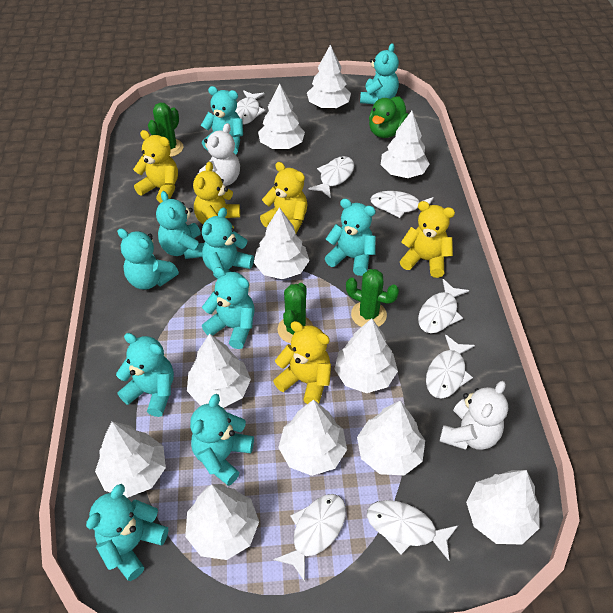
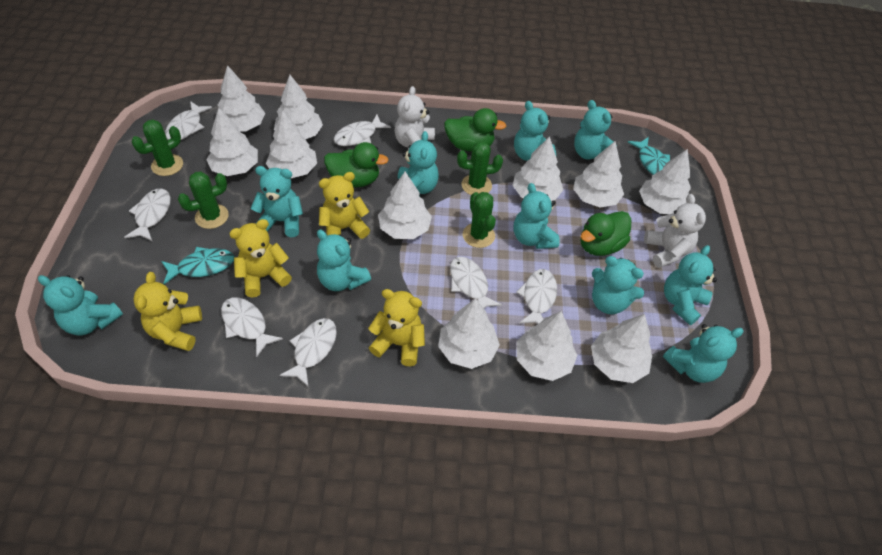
green cactus: [148,103,183,157] [278,283,313,343] [346,269,399,327] = 3 -> [132,120,183,176] [178,172,229,229] [457,141,503,195] [463,192,496,248] = 4
green duck: [369,96,409,138] = 1 -> [324,142,389,187] [444,108,506,152] [580,211,631,256] = 3
turquoise fish: none = 0 -> [161,247,235,284] [628,137,670,175] = 2
yellow teddy bear: [133,130,178,203] [193,162,240,228] [260,162,308,234] [273,321,331,404] [400,201,455,278] = 5 -> [133,272,202,351] [229,219,292,297] [319,172,370,239] [368,289,425,366] = 4

